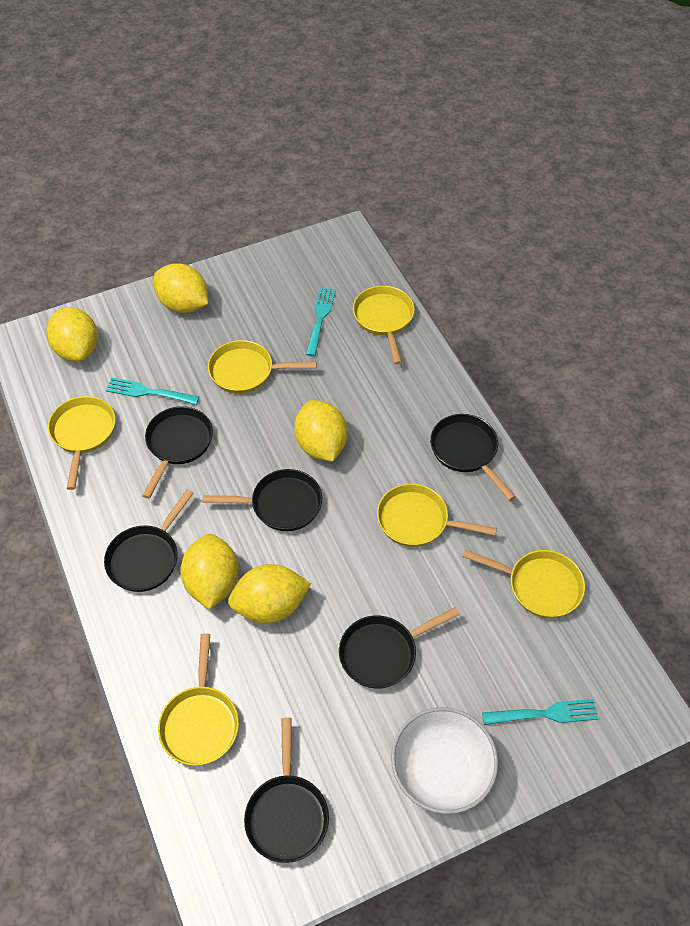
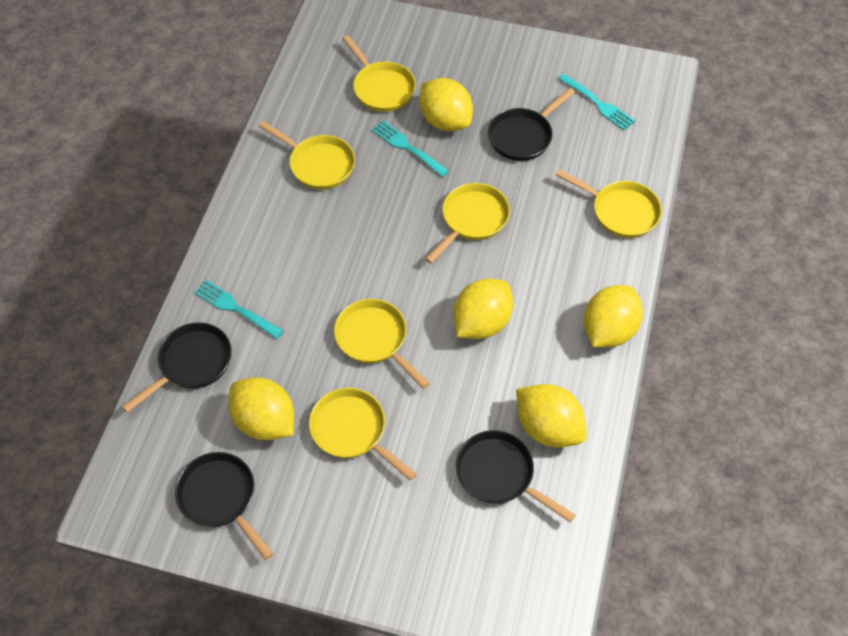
black pan: [104,489,194,592] [142,406,213,499] [203,469,322,531] [244,718,329,863] [339,607,459,689] [430,414,516,501] = 6 -> [122,322,232,413] [175,452,273,560] [456,430,575,522] [488,88,575,161] = 4
white bowl: [391,707,498,814] = 1 -> none = 0

